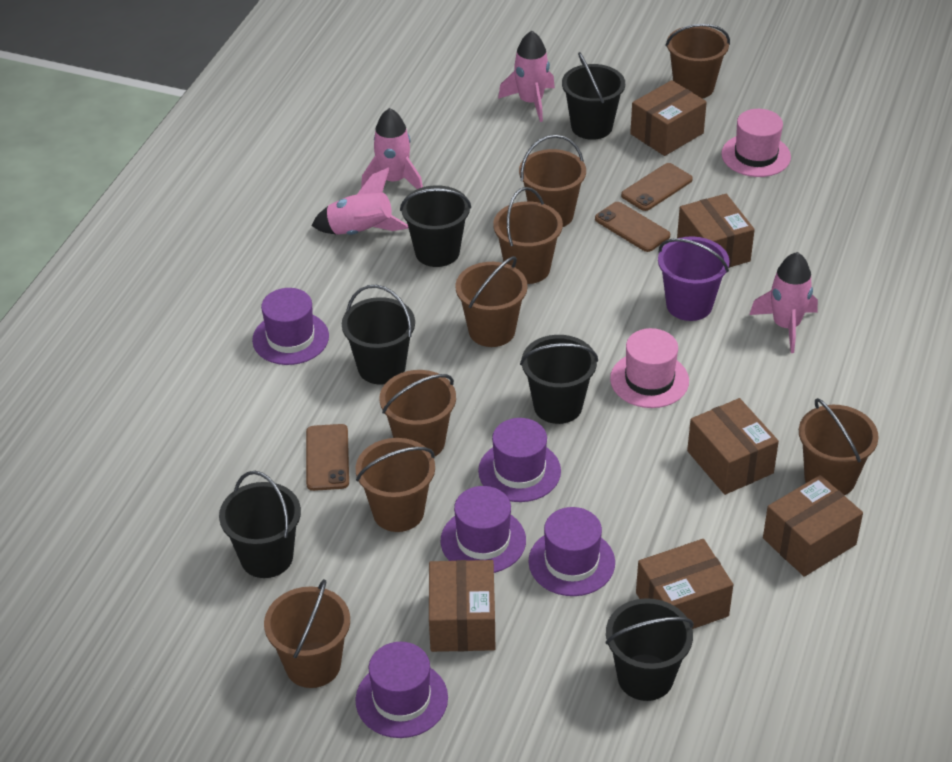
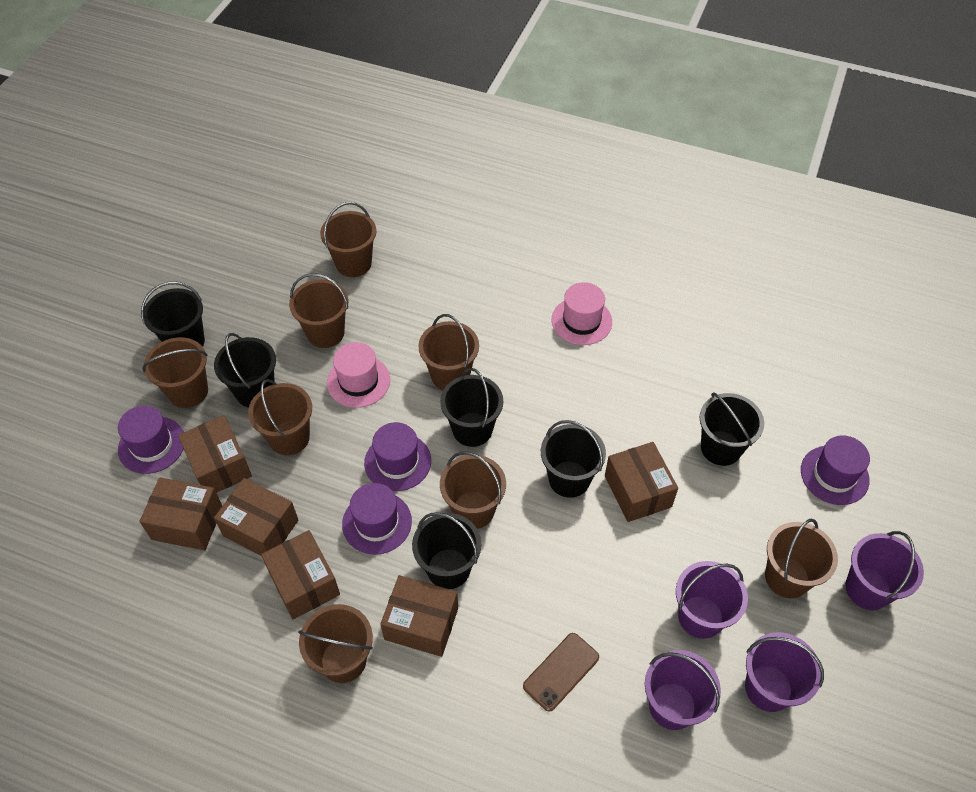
brown phone: [306,424,349,491] [595,202,670,252] [621,163,693,211] = 3 -> [523,633,599,712] = 1
pink rocket: [312,168,409,235] [361,108,423,189] [498,31,555,122] [750,252,818,353] = 4 -> none = 0
purple bucket: [658,236,730,321] = 1 -> [645,650,721,730] [676,561,748,639] [745,632,824,712] [846,531,924,610] = 4
purple hat: [252,288,329,365] [356,642,448,738] [441,486,526,573] [478,418,561,502] [528,507,615,596] = 5 -> [118,406,184,474] [342,483,412,555] [364,422,431,491] [801,436,870,505] = 4

